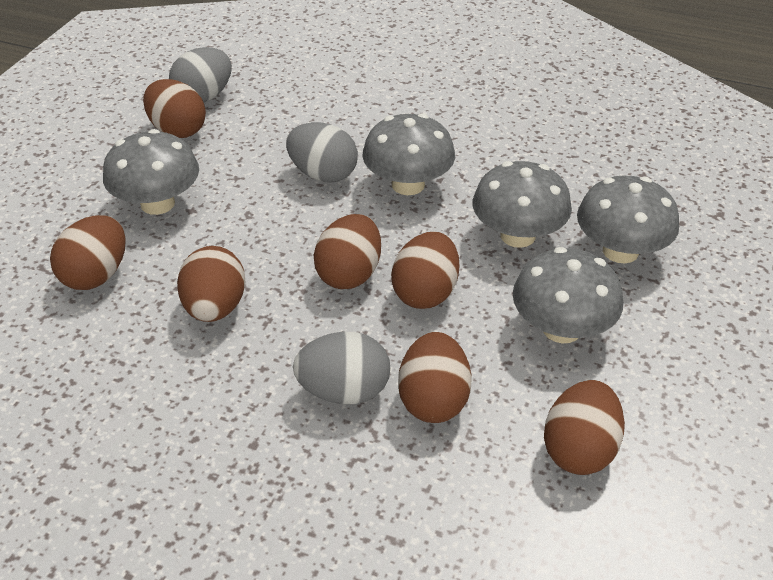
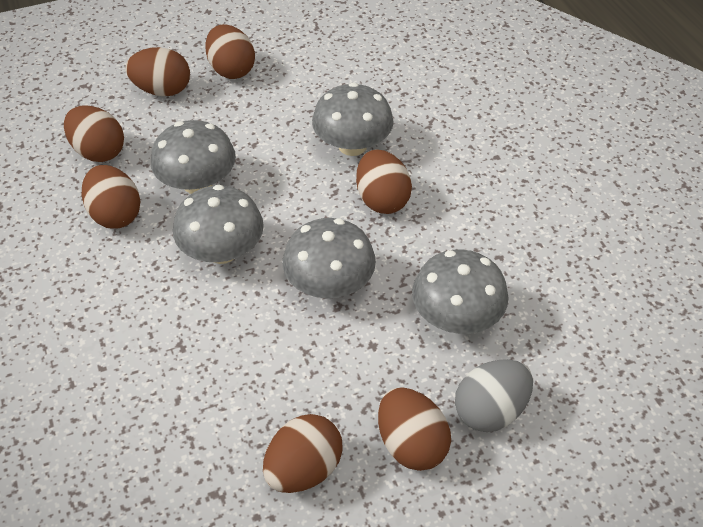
grey egg: [169,47,232,103] [286,122,358,183] [293,332,390,404] = 3 -> [455,359,533,432] = 1

